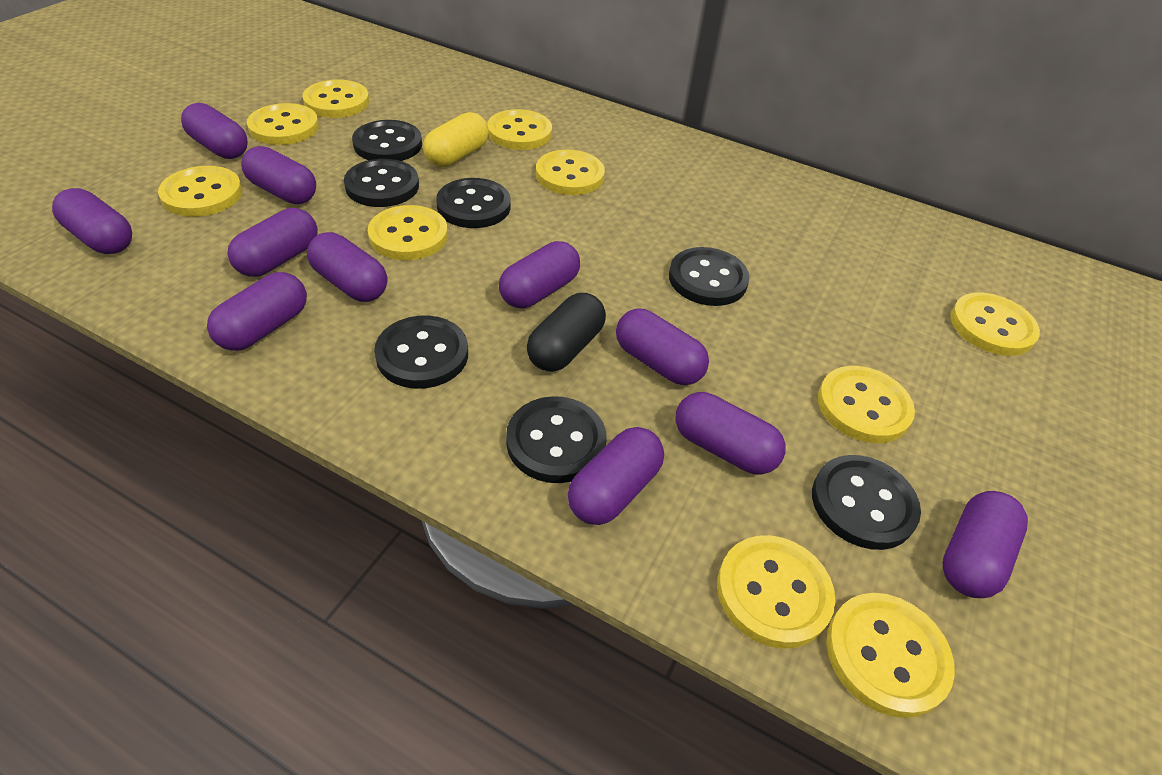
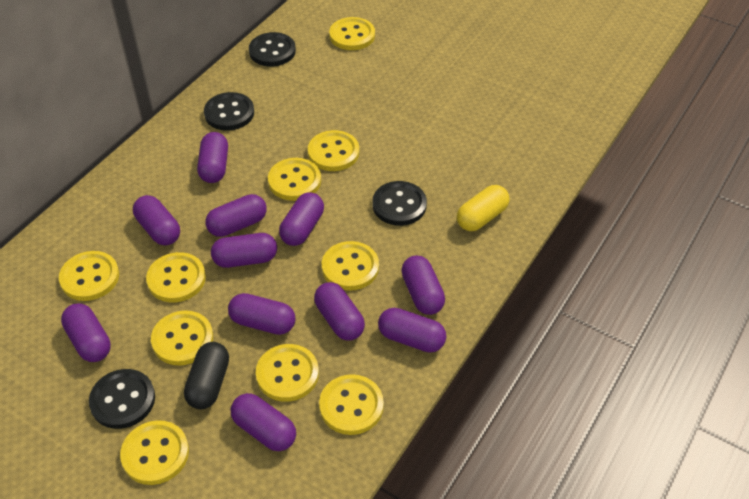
black button: [344,159,419,207] [352,120,422,161] [374,316,468,389] [436,178,511,228] [506,396,607,483] [669,247,750,306] [812,455,921,550] = 7 -> [89,369,155,429] [204,92,254,131] [249,32,296,66] [373,181,427,226] = 4

